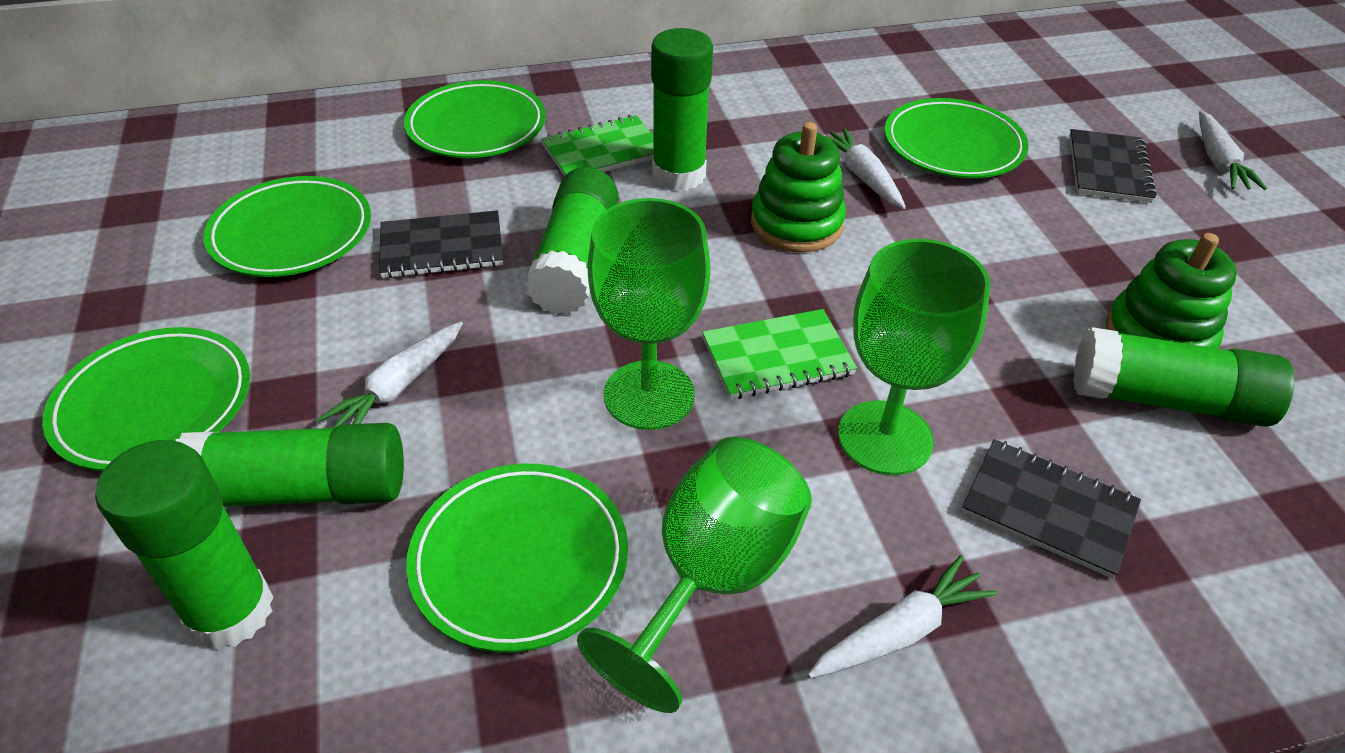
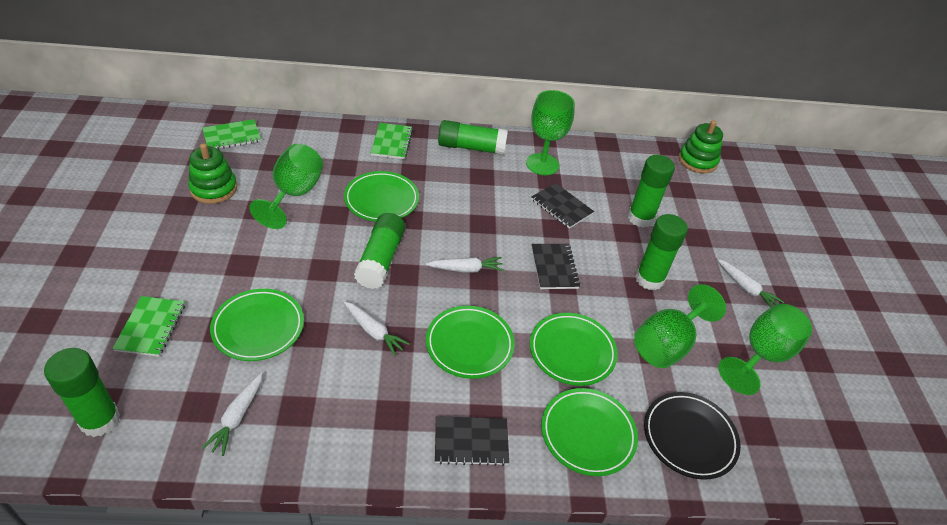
black plate: none = 0 -> [644,392,741,480] = 1
green goblet: [577,437,812,713] [588,198,711,430] [838,239,991,475] = 3 -> [249,144,323,229] [526,90,575,175] [634,284,726,368] [718,304,812,395] = 4
green notebook: [541,115,653,176] [702,309,857,399] = 2 -> [112,296,185,357] [202,119,261,149] [371,123,413,159] = 3

